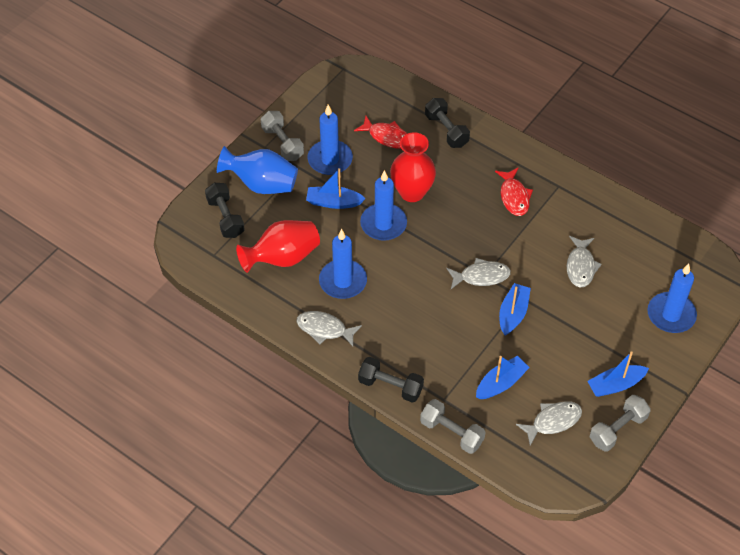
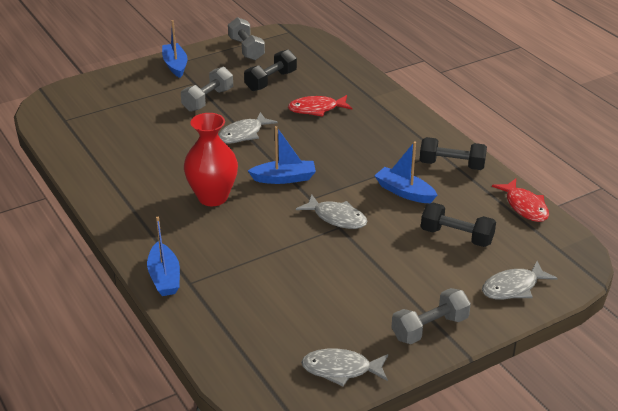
blue candle: [307,105,353,175] [319,229,367,299] [360,170,407,241] [647,264,697,333] = 4 -> none = 0
blue vase: [217,146,298,194] = 1 -> none = 0
red vase: [236,220,320,273] [390,132,436,202] = 2 -> [184,113,238,206] = 1

